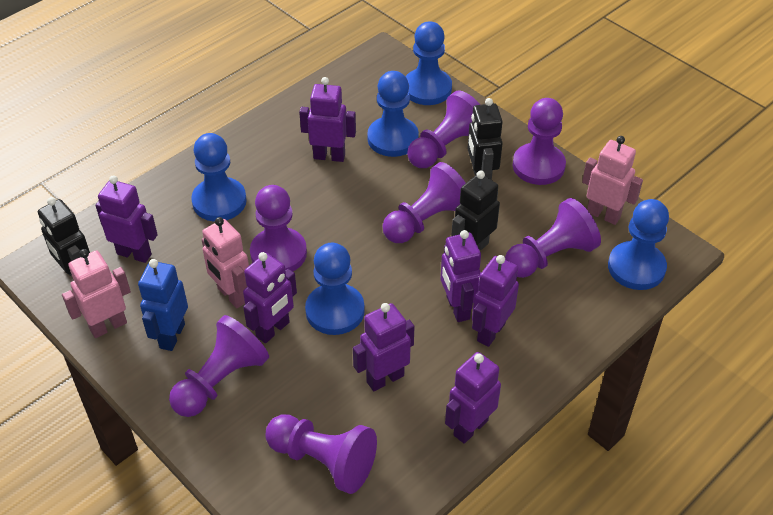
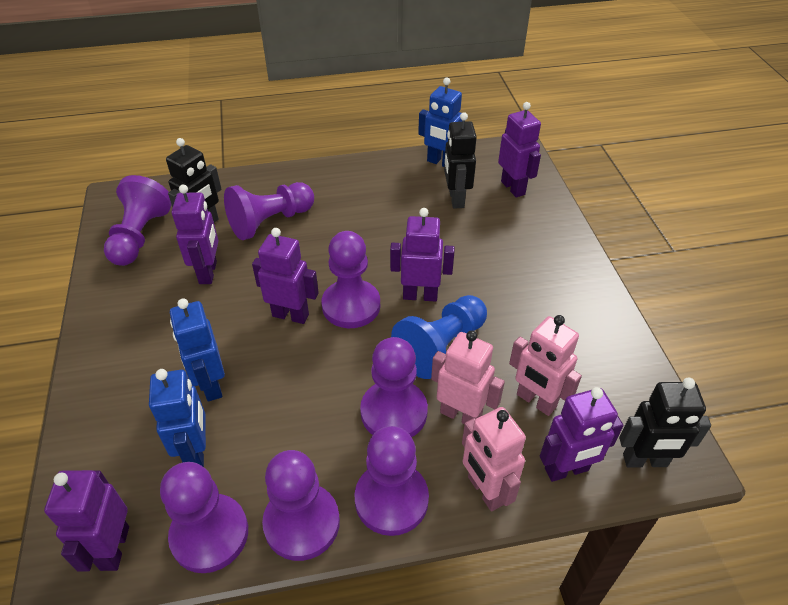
blue pawn: [191,133,247,221] [305,243,365,335] [367,71,419,157] [405,21,452,105] [608,199,669,290] = 5 -> [391,295,487,379] = 1
blue robot: [138,259,188,351] = 1 -> [149,369,206,467] [170,298,225,401] [418,78,462,167] = 3
purple robot: [95,175,158,263] [243,252,297,343] [299,77,356,162] [353,303,414,391] [440,230,481,322] [445,352,501,444] [472,255,519,347] = 7 -> [44,470,129,571] [172,185,219,284] [252,228,319,324] [390,208,455,302] [498,102,541,197] [540,387,624,482] = 6

